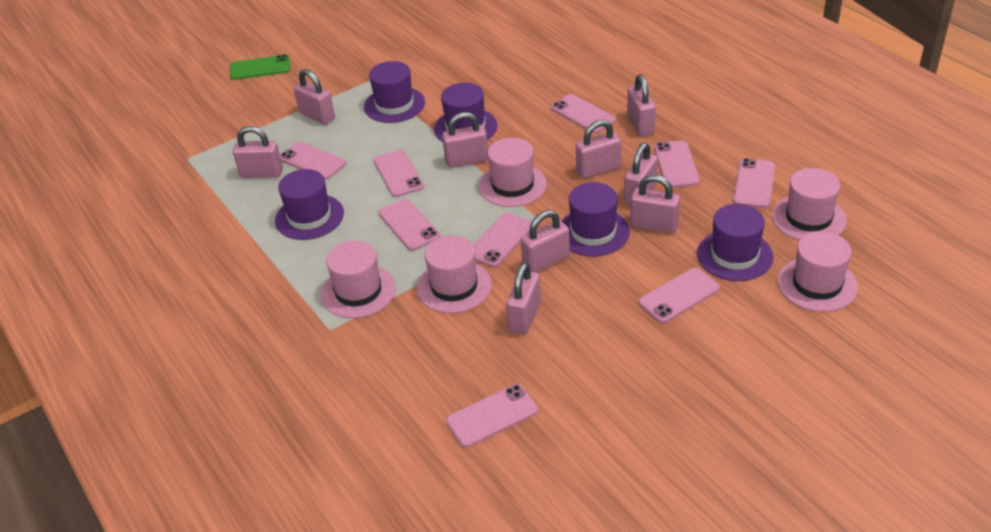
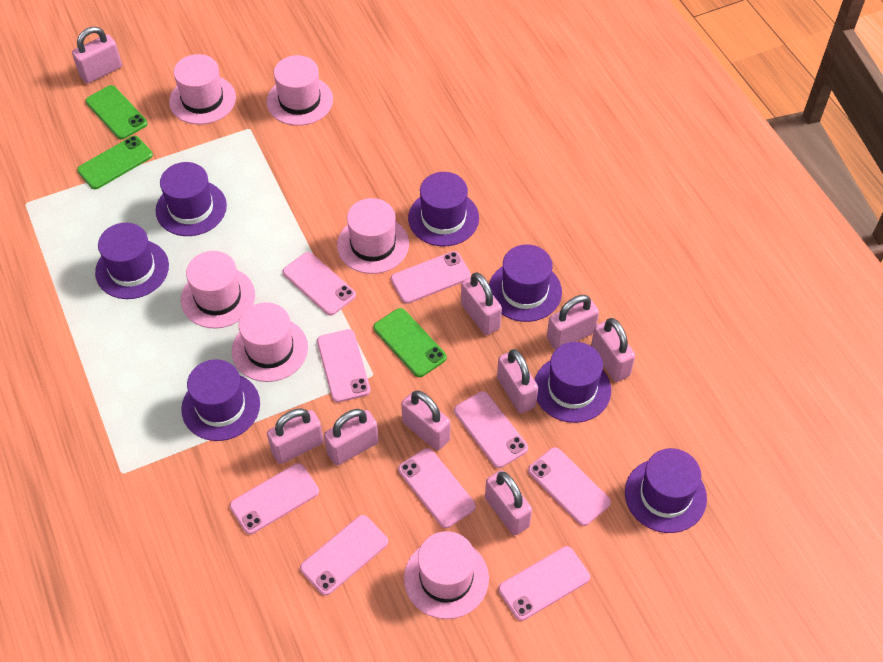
green phone: [230,54,290,80] = 1 -> [77,136,153,189] [85,85,148,139] [373,308,447,377] = 3
pink hat: [321,241,396,318] [417,235,492,313] [479,138,547,207] [772,168,847,240] [778,231,858,312] = 5 -> [169,54,236,124] [181,251,255,329] [232,302,308,382] [267,55,333,126] [337,198,409,274] [404,531,489,619] = 6
purple hat: [275,169,344,240] [364,61,425,123] [434,83,497,142] [561,182,630,256] [697,204,773,281] = 5 -> [95,223,169,299] [156,162,227,236] [181,359,260,441] [408,172,479,246] [489,244,562,322] [535,342,611,423] [625,448,707,533] = 7

